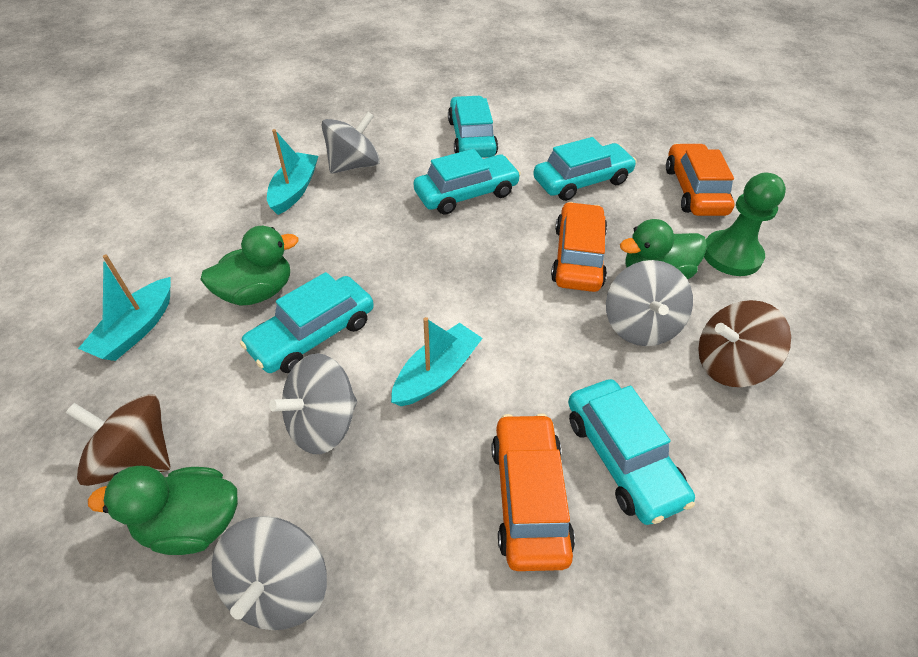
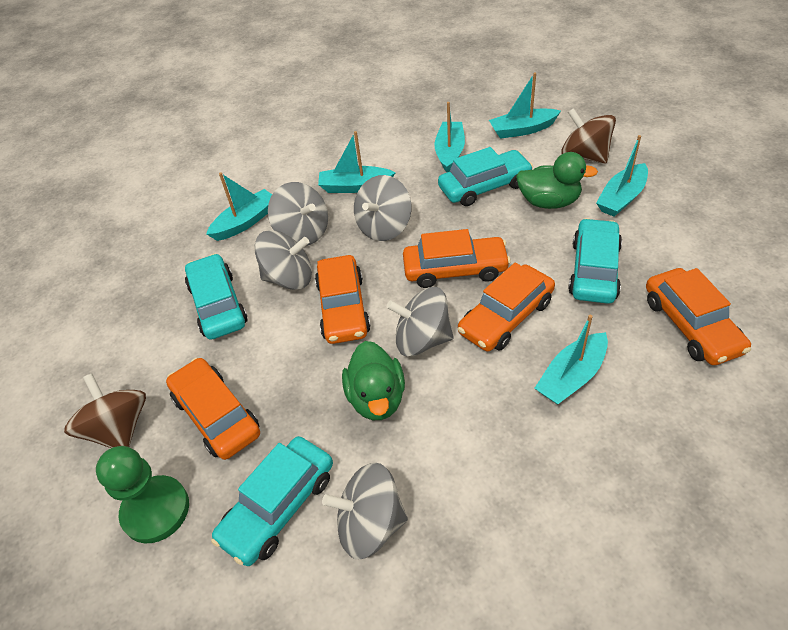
green duck: [88,466,238,555] [200,226,298,306] [620,219,707,279] = 3 -> [342,341,405,420] [516,152,598,209] = 2
grey spinning top: [212,516,327,630] [269,353,357,454] [321,112,380,174] [606,260,693,346] = 4 -> [254,230,312,290] [268,182,328,246] [322,463,408,559] [354,175,411,241] [387,287,454,357] = 5
orange car: [492,413,575,571] [551,202,607,292] [666,144,734,216] = 3 -> [166,358,260,460] [315,255,371,344] [403,229,511,288] [458,263,555,351] [646,268,751,365] = 5
turquoise boat: [78,254,171,361] [267,129,318,215] [391,317,483,406] = 3 -> [206,172,272,241] [318,131,395,193] [435,102,465,172] [489,73,561,139] [535,315,608,405] [596,135,648,217] = 6
turquoise car: [240,272,374,373] [414,149,521,215] [448,96,498,158] [533,137,637,201] [568,379,695,525] = 5 -> [185,254,248,340] [211,436,333,566] [438,147,533,206] [568,218,622,304] = 4

